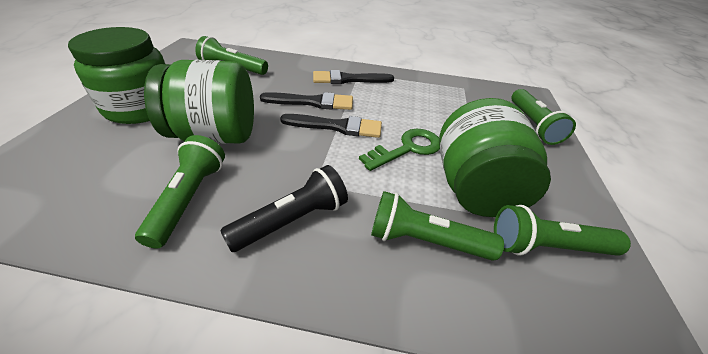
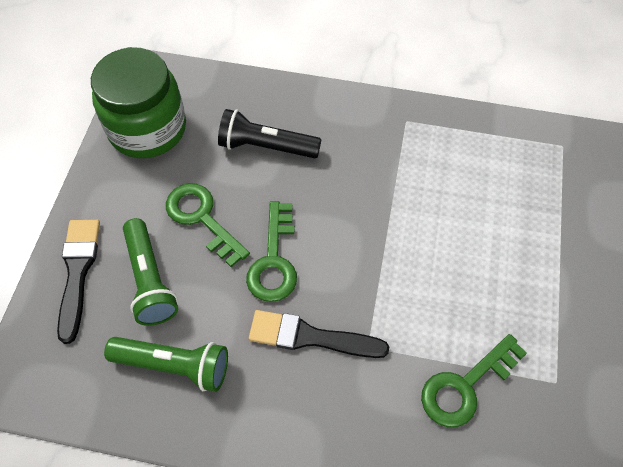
black brush: [260,92,353,110] [280,114,382,138] [313,70,394,84] = 3 -> [57,220,100,344] [249,310,389,358] = 2
green flashlight: [135,135,225,249] [195,36,268,75] [371,191,504,261] [494,205,631,256] [511,89,576,145] = 5 -> [104,337,228,392] [123,218,178,326] = 2
green jar: [68,27,165,124] [144,60,254,144] [439,98,551,217] = 3 -> [91,47,186,158] = 1
green key: [359,129,440,171] = 1 -> [166,183,250,267] [246,201,297,302] [421,334,527,427] = 3

